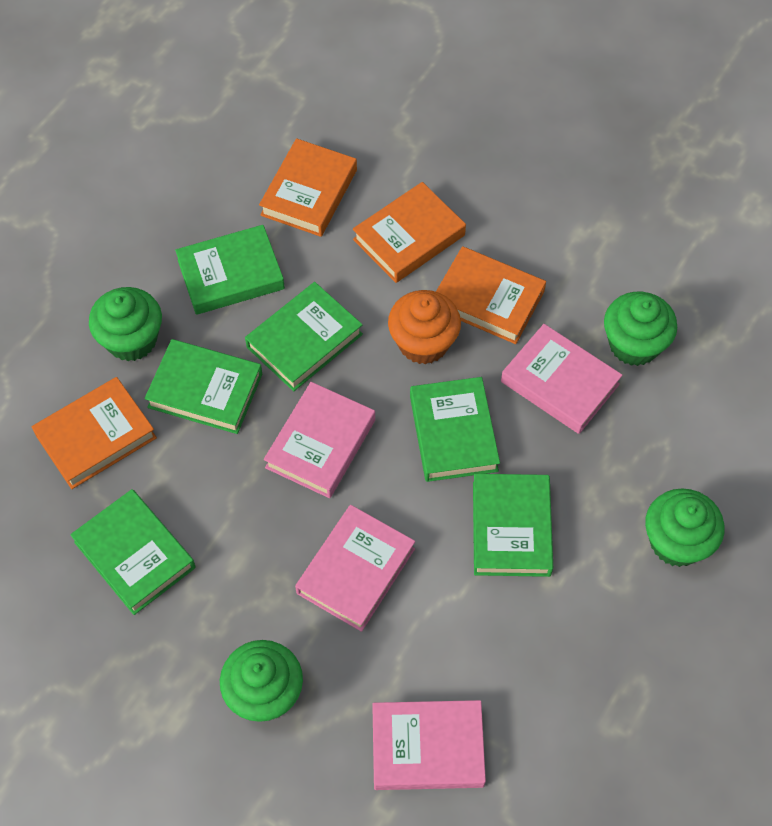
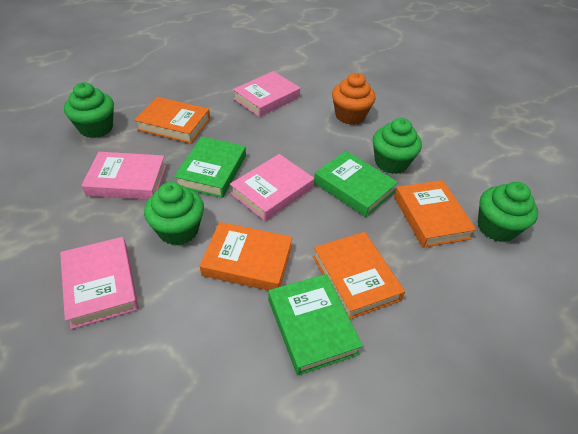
green book: [70,489,196,615] [145,339,262,434] [175,225,285,315] [245,282,363,391] [410,377,500,482] [473,474,553,577] = 6 -> [174,136,246,198] [268,274,363,375] [314,151,398,217] = 3

